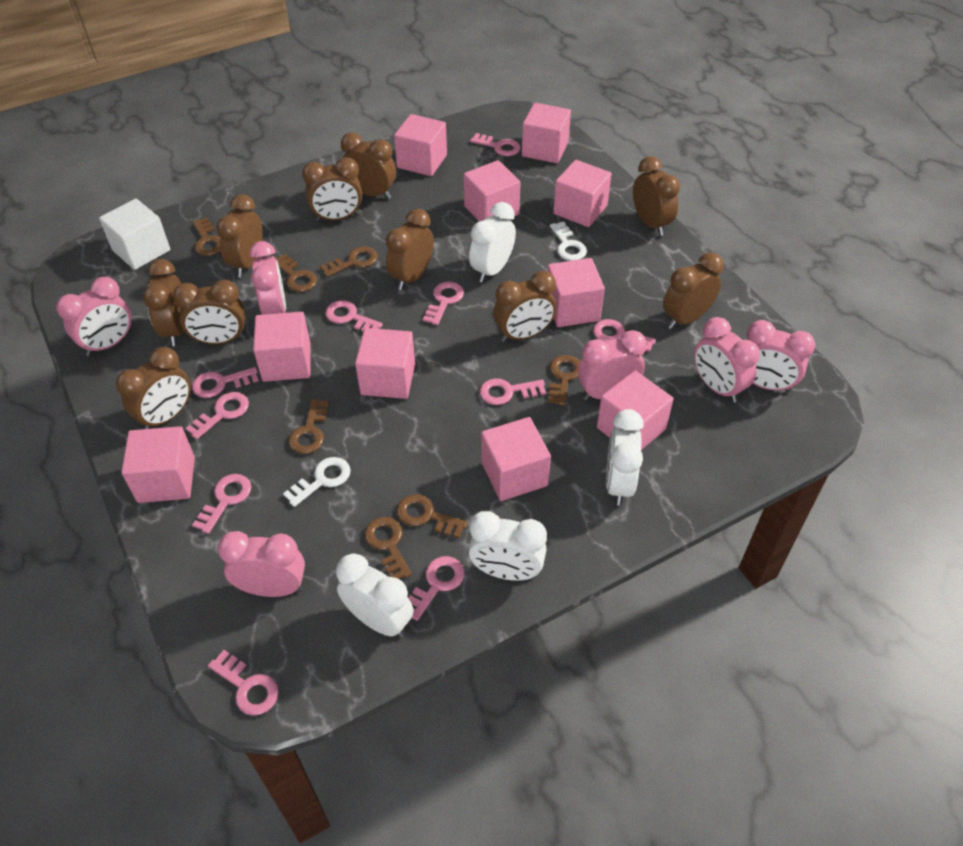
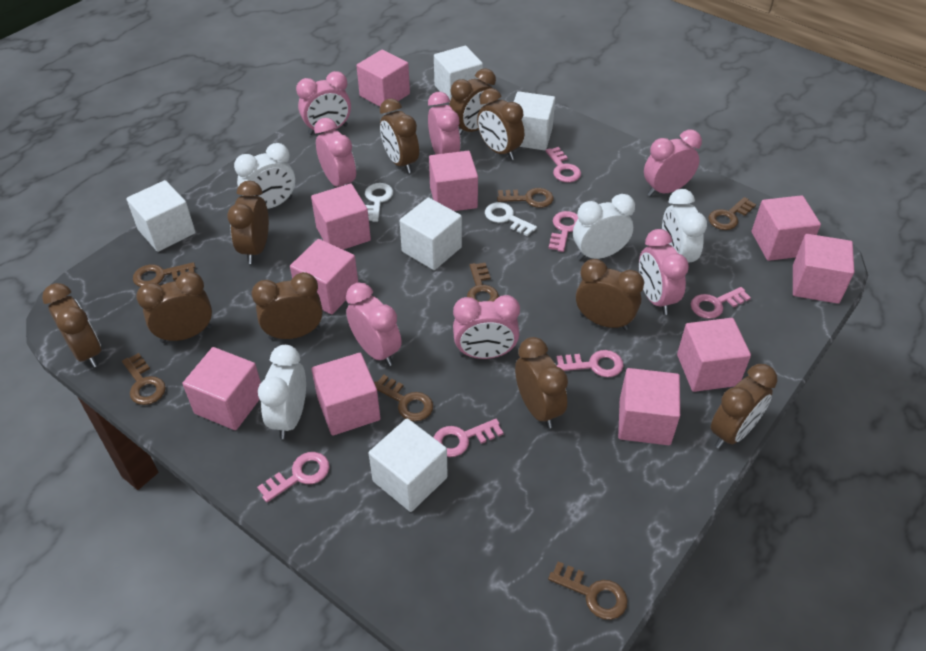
pink clock: [56,277,132,356] [218,531,305,597] [249,241,286,315] [578,330,647,401] [694,317,760,403] [747,320,815,393] = 6 -> [296,71,351,135] [314,118,356,187] [346,283,401,366] [428,92,461,154] [453,295,520,359] [639,229,689,315] [644,130,702,196] = 7
pink key: [186,392,249,439] [192,367,259,398] [192,474,252,534] [208,650,279,716] [325,300,383,331] [408,556,465,621] [423,282,464,325] [470,133,521,156] [480,378,546,405] [593,319,656,352] = 10 -> [257,452,330,503] [433,419,503,457] [545,147,581,183] [548,211,578,252] [557,350,624,377] [691,287,751,319] = 6
white cube: [99,199,170,270] = 1 -> [126,180,196,252] [369,418,448,512] [400,197,462,270] [434,46,483,103] [514,91,555,150] = 5

